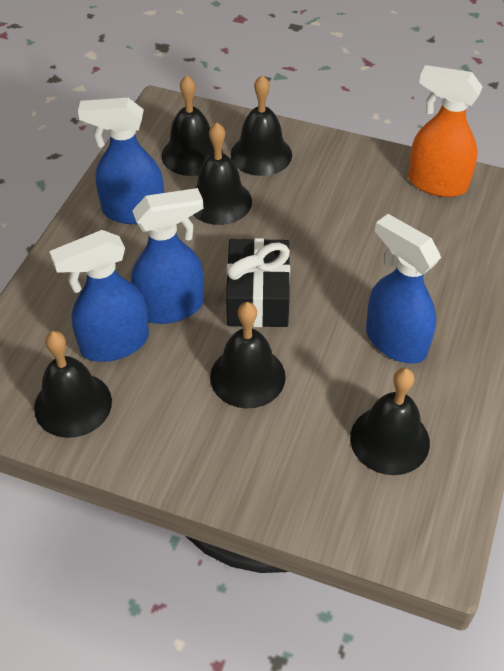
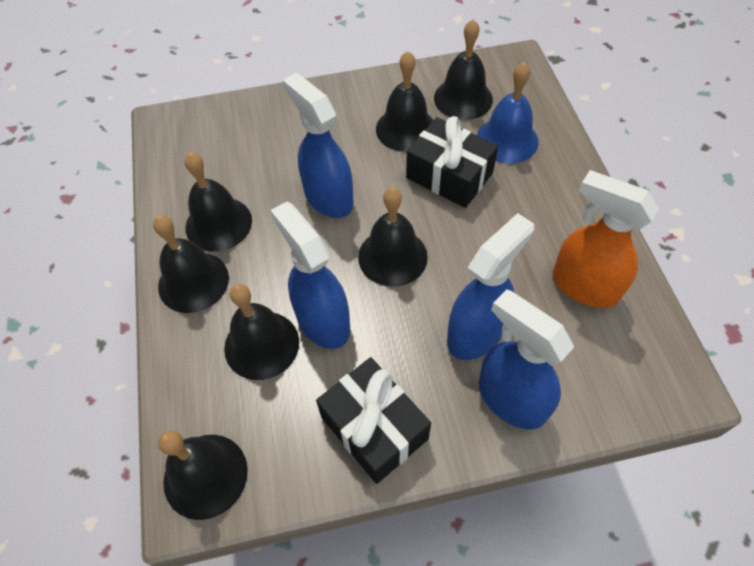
black bell: [34,331,112,438] [161,75,223,176] [193,122,252,225] [210,302,286,408] [231,75,292,176] [350,368,430,475] = 6 -> [153,215,229,313] [158,430,248,520] [185,153,252,251] [224,284,299,380] [358,187,428,287] [376,51,433,152] [434,19,493,120] = 7
black gift: [226,238,290,327] = 1 -> [316,357,431,484] [406,116,498,208] = 2
blue bell: none = 0 -> [477,62,539,164] = 1

